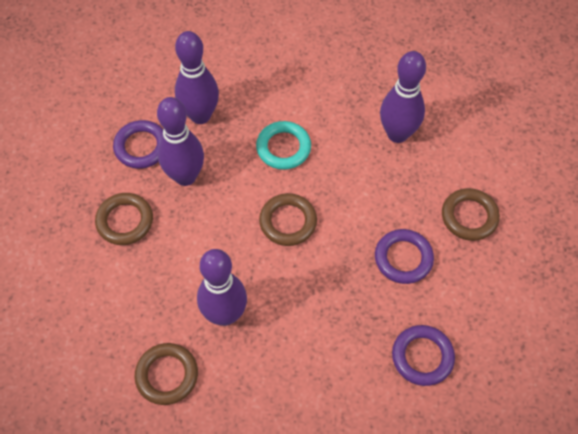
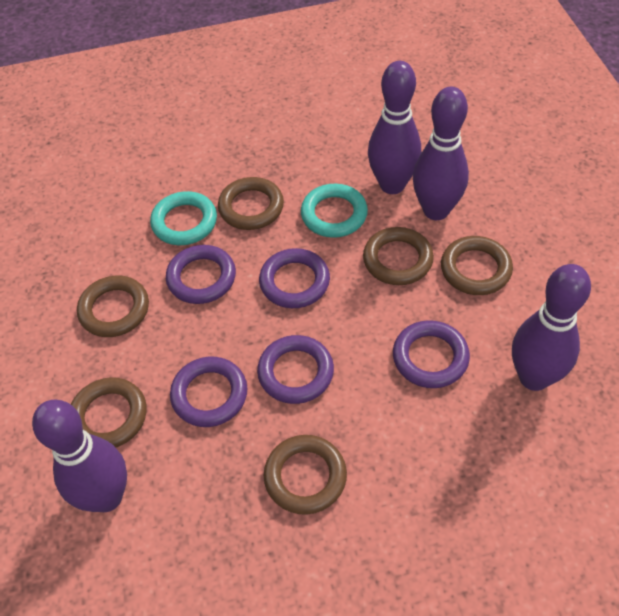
brown ring: [95,193,153,245] [134,343,198,405] [259,193,317,246] [442,188,500,241] = 4 -> [71,377,147,448] [77,275,149,337] [218,177,284,230] [264,435,347,515] [363,227,434,285] [441,236,513,295] = 6
purple ring: [113,120,163,169] [375,229,434,284] [392,325,455,386] = 3 -> [166,245,236,304] [170,357,247,427] [257,335,334,404] [259,248,330,308] [393,320,470,388] = 5
turquoise ring: [256,121,311,170] = 1 -> [150,191,217,245] [301,184,368,238] = 2

